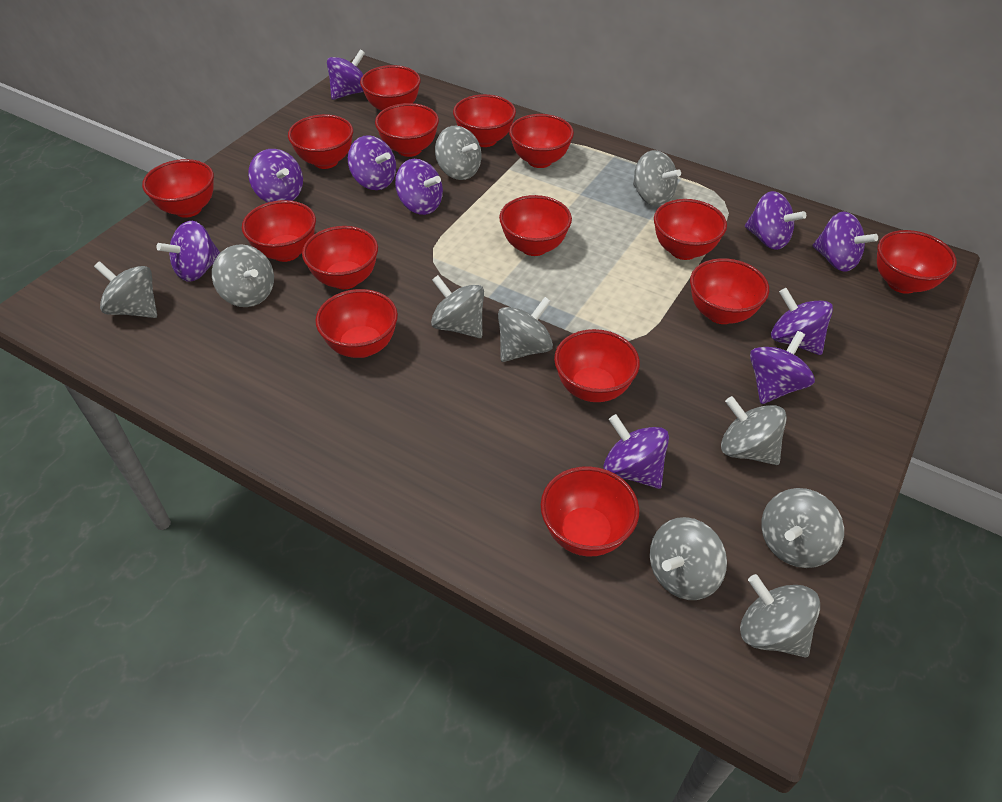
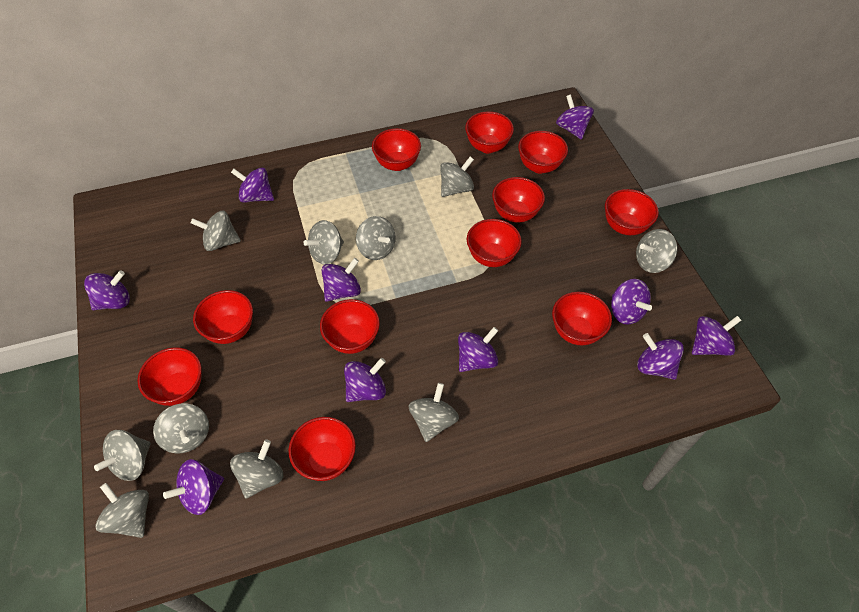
red bowl: [142,159,214,218] [242,200,316,262] [288,114,353,169] [302,226,378,289] [315,289,398,358] [360,65,421,111] [375,103,439,157] [453,94,516,147] [499,195,572,256] [509,114,574,168] [541,466,639,557] [554,329,640,402] [654,199,727,260] [690,258,769,324] [877,230,957,294] = 15 -> [137,347,202,406] [193,290,253,344] [289,417,356,481] [320,299,380,354] [372,128,421,171] [465,111,514,153] [467,219,522,267] [492,177,545,223] [518,131,568,174] [552,292,612,346] [605,189,659,235] = 11

